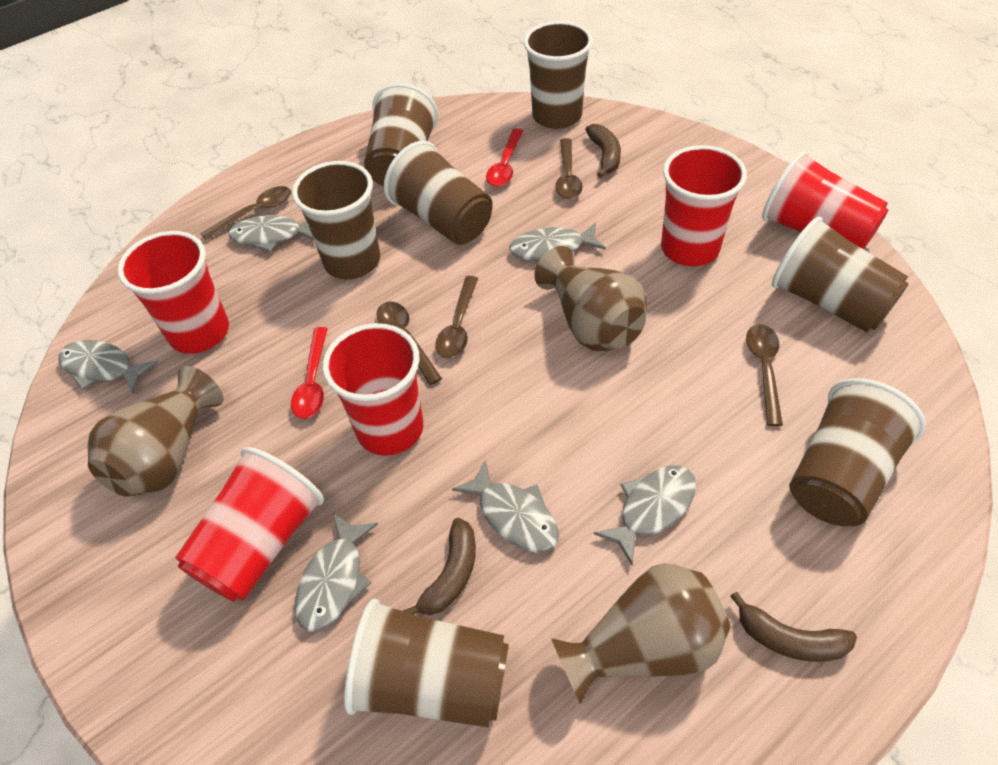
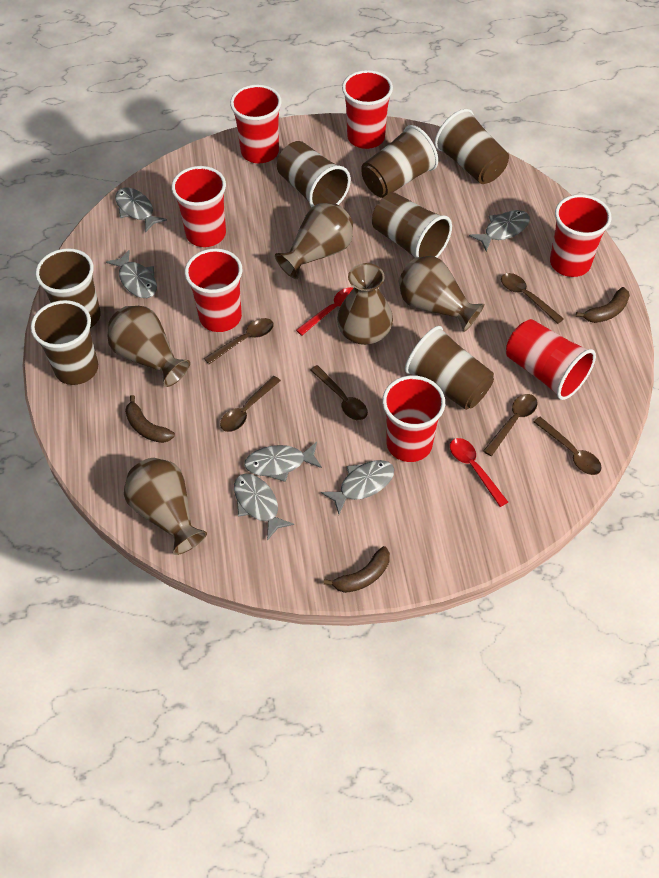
brown spoon: [200,186,291,240] [376,302,442,385] [435,276,478,358] [555,138,582,199] [746,324,783,426] = 5 -> [204,318,274,364] [220,376,281,432] [310,365,368,420] [483,394,538,456] [501,273,564,324] [534,417,602,475] = 6
brown vase: [87,366,223,496] [534,246,647,351] [551,563,730,704] = 3 -> [108,306,190,387] [124,458,207,555] [275,203,353,279] [337,263,393,345] [399,256,484,332] = 5
red cup: [117,231,229,354] [175,447,324,602] [322,323,423,456] [661,145,747,266] [762,151,889,249] = 5 -> [171,166,226,247] [185,248,242,332] [230,84,282,163] [342,70,393,149] [382,375,445,462] [506,319,596,400] [550,194,611,277] = 7

